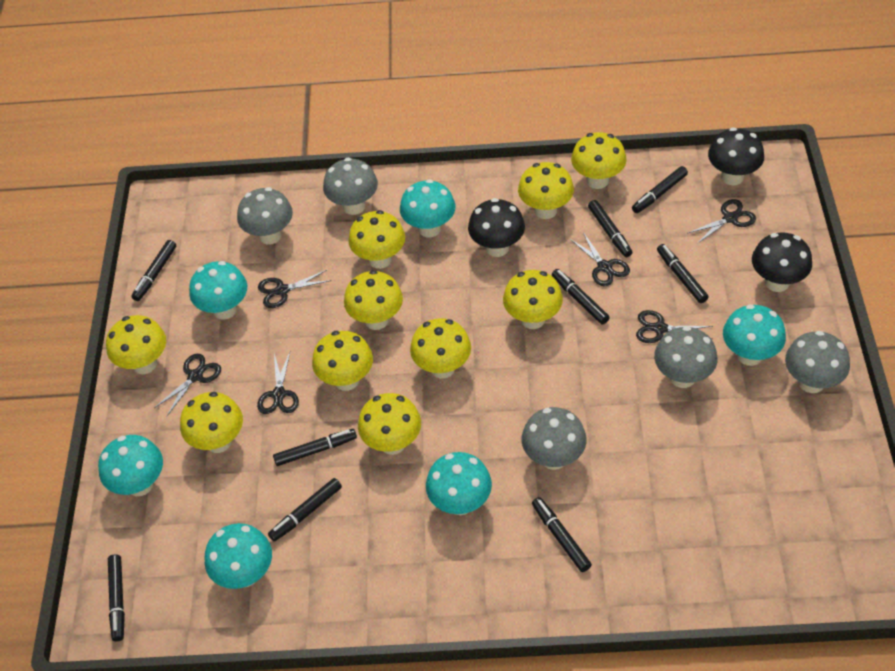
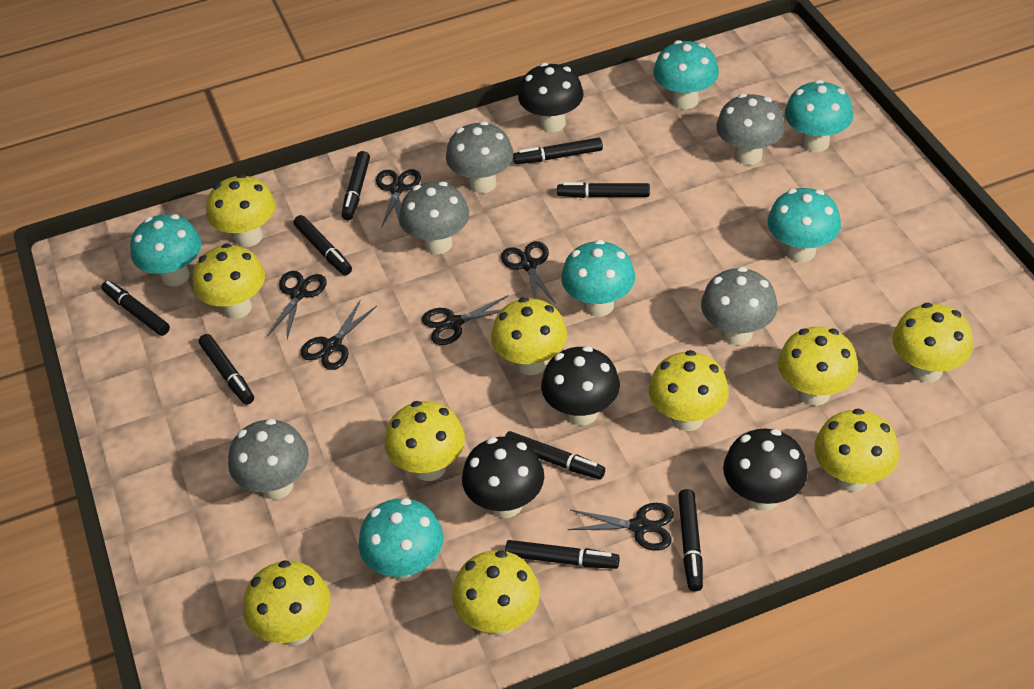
black mushroom: [468,198,525,257] [708,127,764,185] [752,232,812,292] = 3 -> [462,437,544,518] [518,63,584,132] [541,346,620,426] [723,429,808,511] = 4

